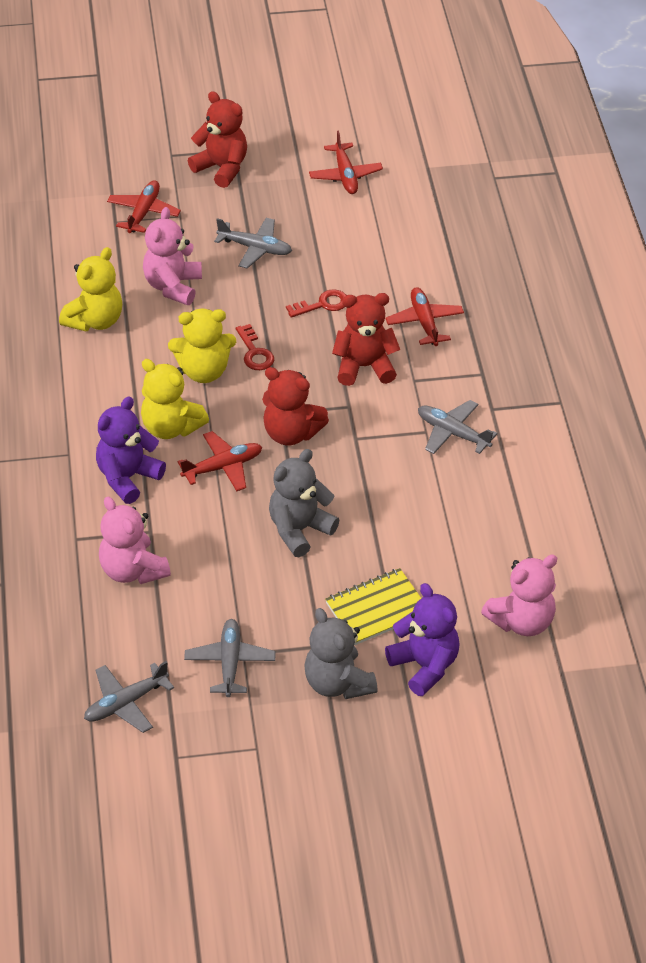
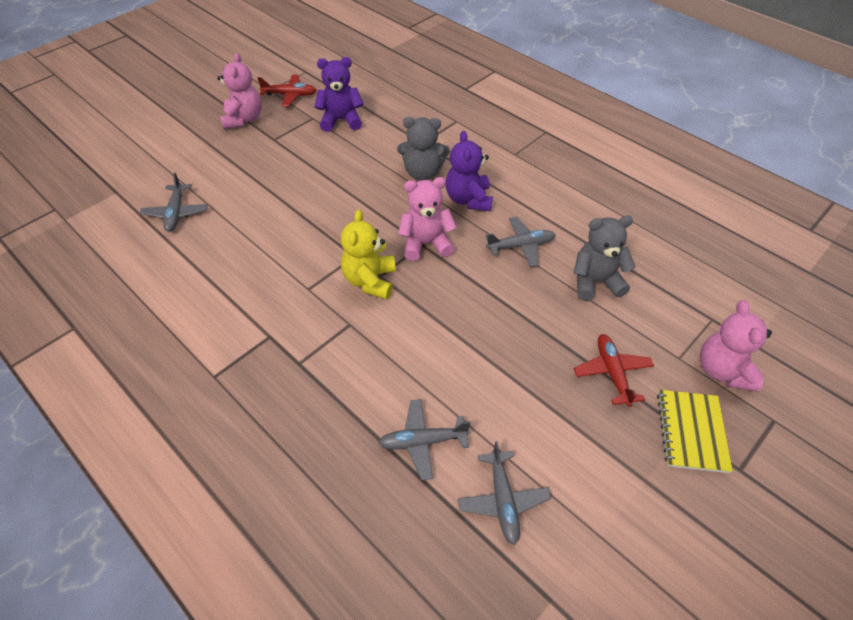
red key: [236,324,274,370] [286,289,346,318] = 2 -> none = 0
red plane: [107,180,181,233] [178,431,262,491] [309,131,383,194] [385,287,464,346] = 4 -> [258,75,317,107] [574,334,654,407] = 2
red teddy bear: [188,91,247,188] [262,367,329,445] [332,293,400,386] = 3 -> none = 0
yellow teddy bear: [59,247,122,331] [141,359,209,439] [168,309,236,383] = 3 -> [341,209,396,299] = 1

